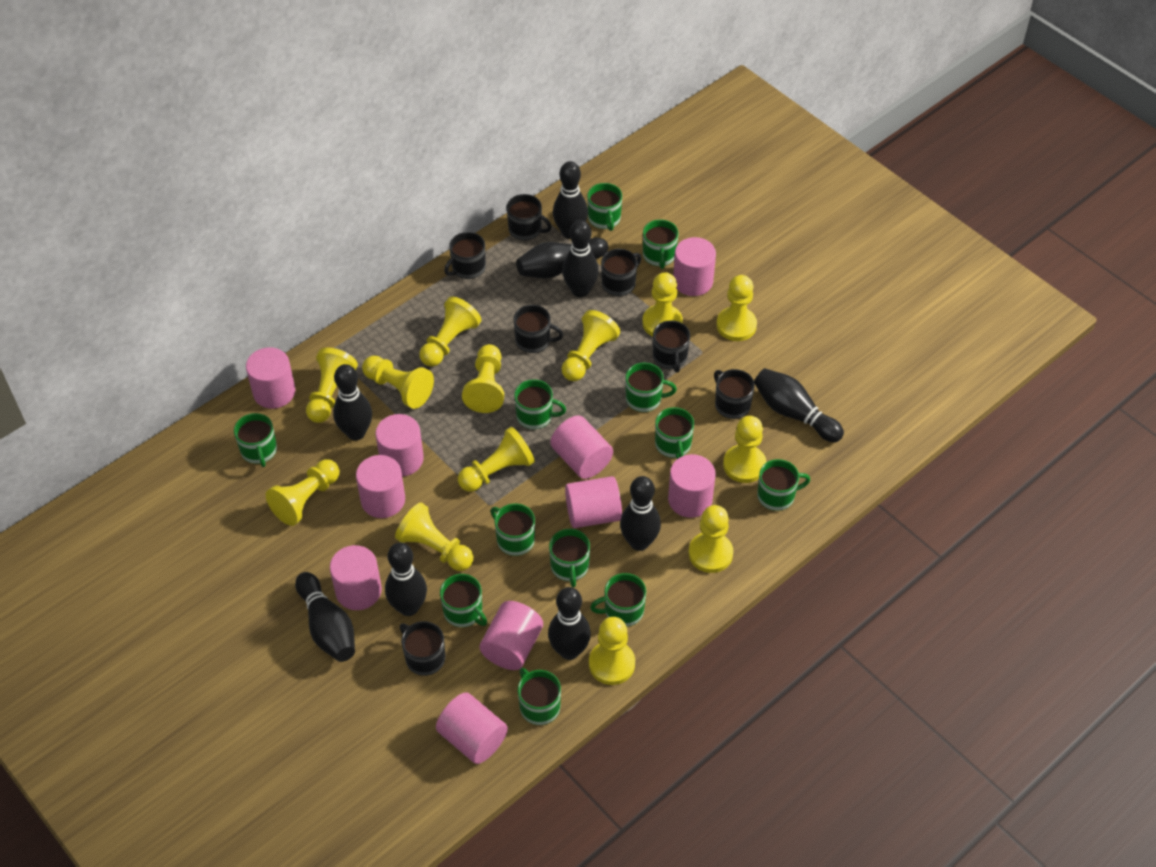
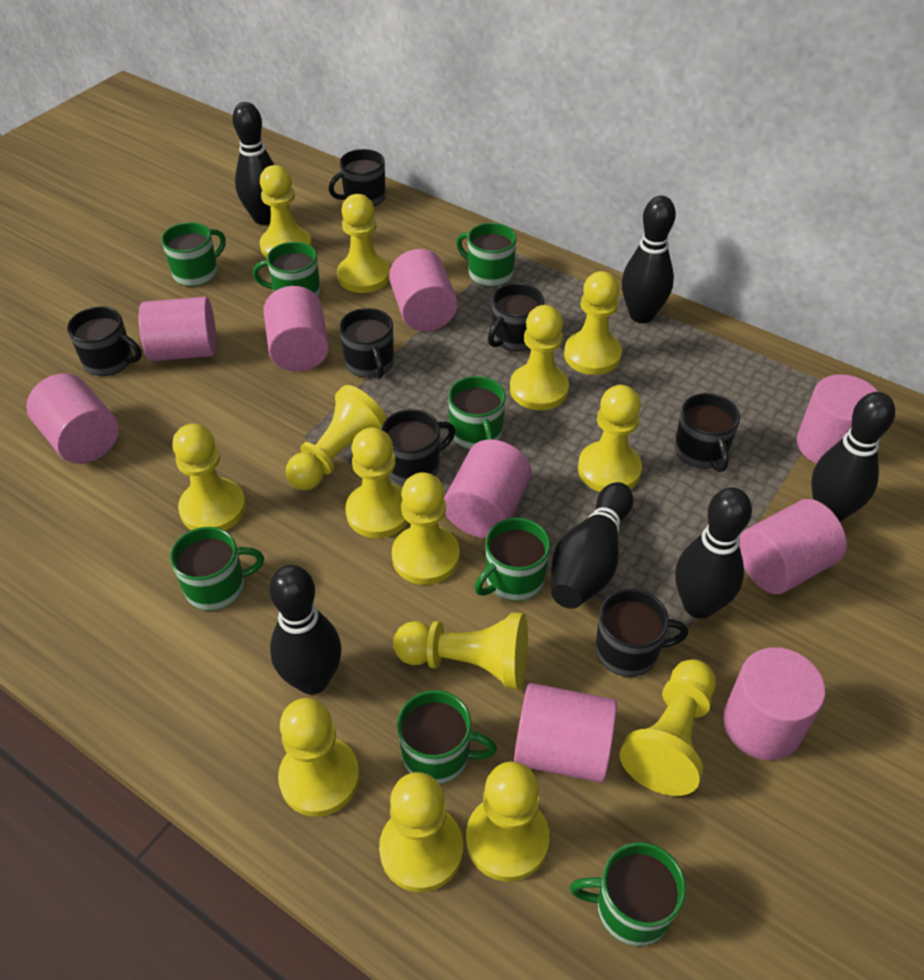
black bowling pin: [295,572,355,662] [333,364,372,440] [385,543,427,616] [516,238,608,279] [548,587,591,660] [553,161,588,239] [562,220,599,297] [620,476,661,551] [754,368,844,442] = 9 -> [232,102,275,225] [269,565,342,694] [551,482,633,609] [622,196,676,323] [675,487,752,619] [811,392,895,522] = 6
green mug: [234,413,277,467] [440,574,487,627] [490,503,535,556] [514,379,566,429] [518,668,561,725] [549,529,590,588] [587,183,622,231] [590,573,646,627] [625,363,677,412] [643,219,678,269] [655,407,694,459] [757,459,810,511] = 12 -> [161,222,226,287] [170,527,264,611] [253,242,320,297] [397,690,497,784] [448,376,505,449] [456,223,516,287] [474,518,550,601] [570,842,686,946] = 8
pink cylinder: [246,347,295,409] [330,545,382,610] [356,455,405,518] [376,414,424,476] [436,692,508,764] [479,601,543,670] [550,416,613,479] [565,476,622,528] [668,454,716,518] [673,237,716,296] = 10 -> [26,373,119,464] [139,297,217,361] [263,286,329,372] [389,249,457,331] [444,439,532,538] [514,683,617,783] [723,647,825,760] [739,499,847,594] [797,374,878,464] = 9
yellow pawn: [266,459,340,526] [306,347,358,423] [362,356,434,409] [395,503,474,571] [419,296,481,367] [458,427,535,492] [462,344,504,413] [561,310,620,381] [589,617,635,685] [642,272,683,337] [689,505,733,573] [716,275,757,341] [723,416,766,483] = 13 -> [172,424,246,531] [260,165,312,258] [278,698,360,817] [286,385,387,490] [337,194,390,293] [345,427,408,538] [379,772,463,892] [392,472,460,585] [393,612,528,690] [466,762,550,882] [510,305,569,410] [564,271,622,375] [578,385,642,492] [620,659,716,796] = 14

